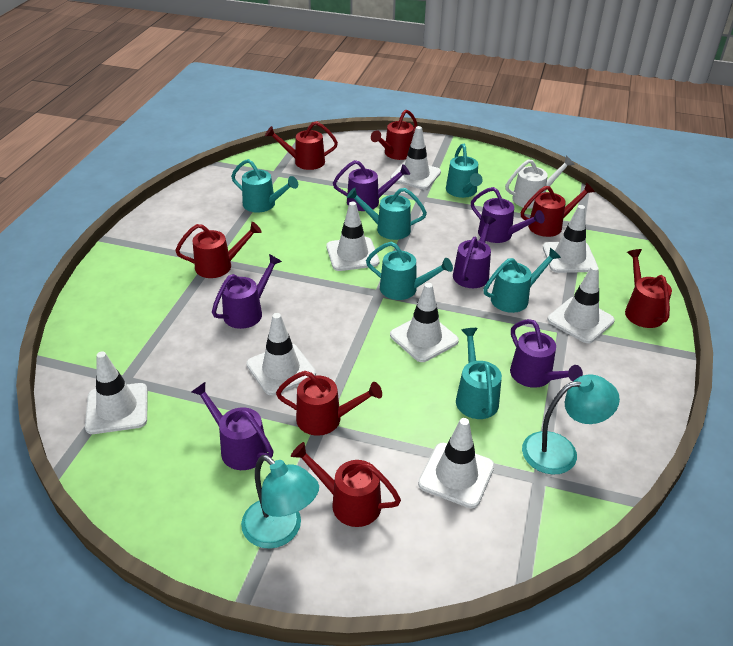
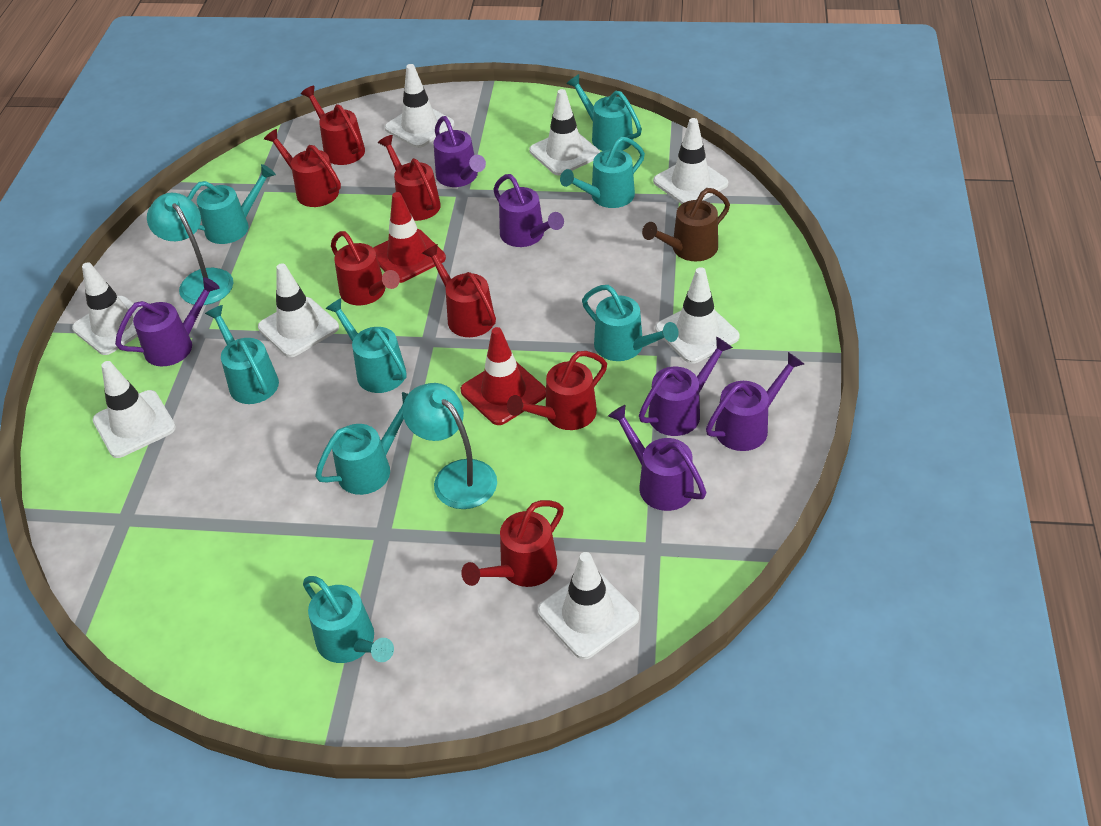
brown watering can: none = 0 -> [642,188,730,261] = 1
red traffic cone: none = 0 -> [373,192,446,283] [461,327,546,425] = 2
turquoise watering can: [231,159,298,213] [347,188,427,240] [366,242,453,300] [446,144,483,198] [456,328,502,419] [483,248,561,313] = 6 -> [187,164,276,244] [205,305,279,404] [303,576,394,663] [315,392,408,495] [325,298,407,393] [560,137,645,208] [566,74,642,151] [582,285,679,361] = 8
white watering can: [505,156,575,209] = 1 -> none = 0

